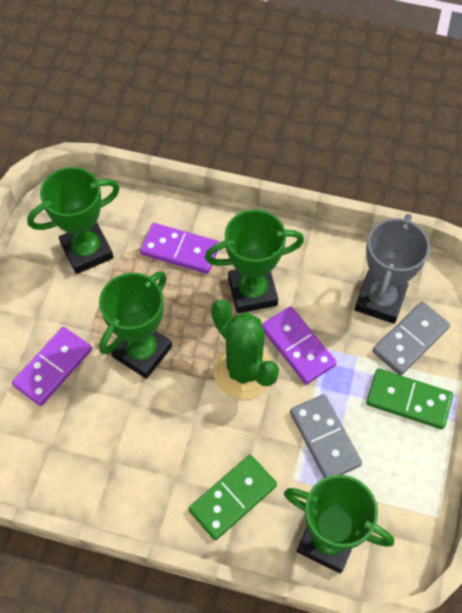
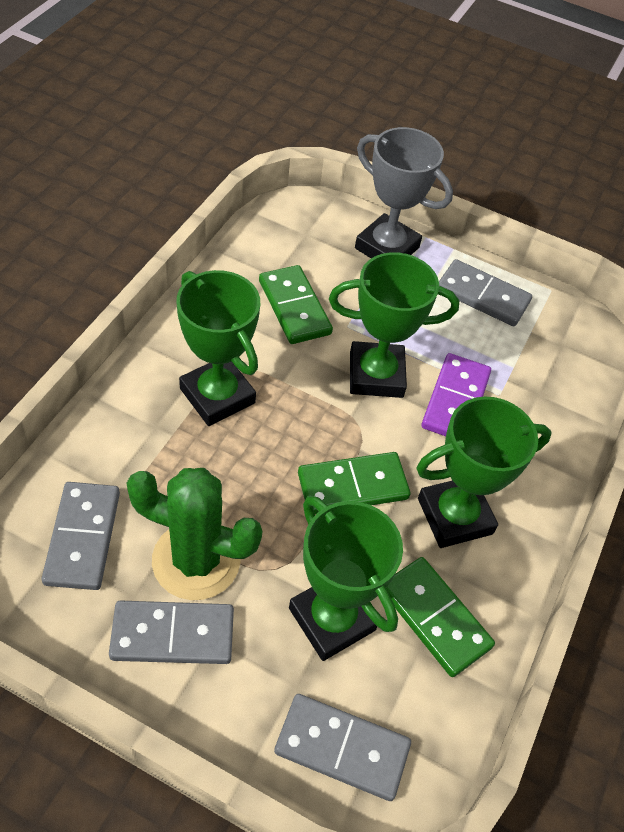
green domino: [188,455,277,540] [366,369,453,429] = 2 -> [259,265,333,344] [298,452,410,514] [386,557,495,677] = 3
grey domino: [290,394,362,478] [372,302,450,375] = 2 -> [42,482,120,590] [109,600,234,664] [274,694,411,801] [439,259,532,327] = 4
purple domino: [12,327,92,406] [140,223,220,274] [262,306,336,384] = 3 -> [421,353,491,436] = 1

